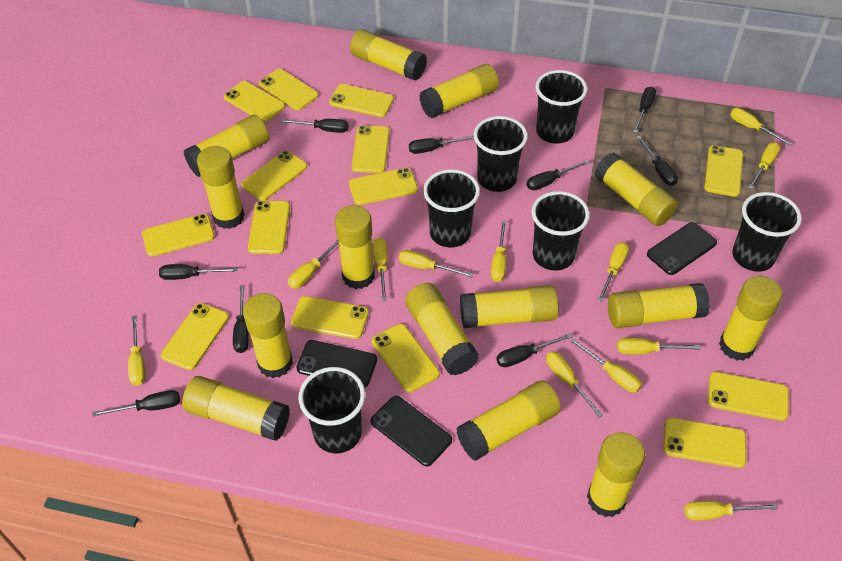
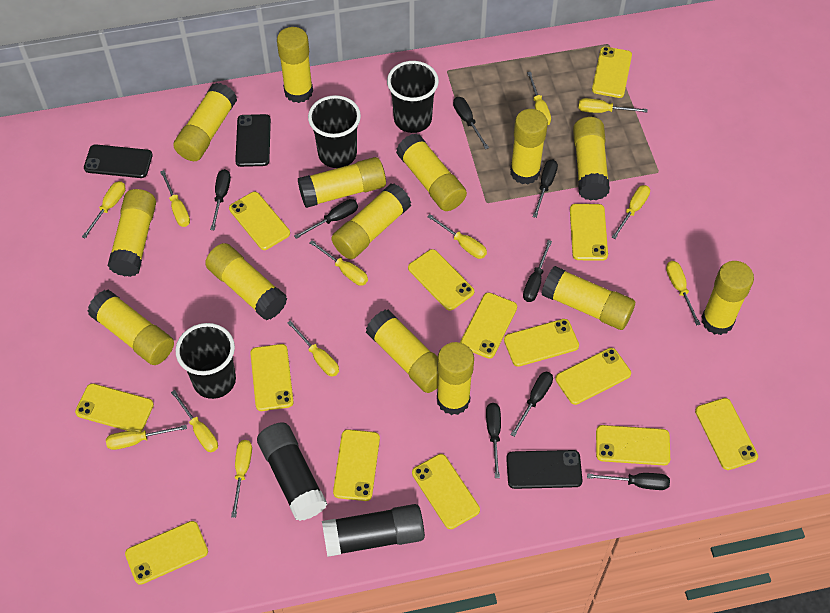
black cup: [298,367,365,453] [423,169,480,248] [474,116,528,192] [531,191,590,270] [535,70,587,144] [732,192,802,272] = 6 -> [175,323,236,399] [308,95,361,168] [387,61,439,133] = 3
black glue stick: none = 0 -> [257,423,327,521] [322,504,425,557] = 2
black screwdriver: [92,390,180,417] [159,264,237,280] [233,285,249,353] [281,119,348,133] [409,136,474,154] [496,333,573,367] [527,160,589,190] [633,87,656,133] [636,136,678,186] = 9 -> [210,169,231,230] [294,199,358,239] [453,97,489,149] [486,403,501,478] [510,372,553,437] [523,240,552,302] [533,160,558,218] [587,473,670,490] = 8

